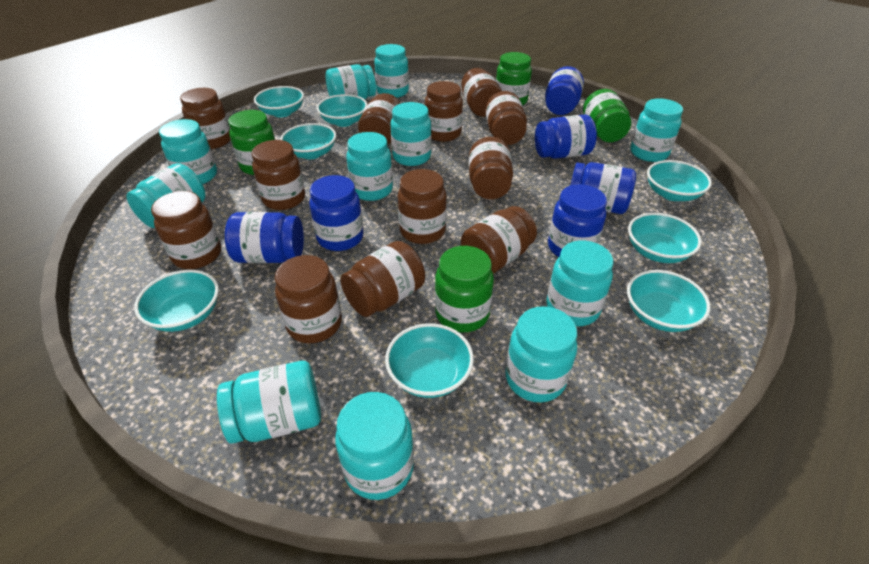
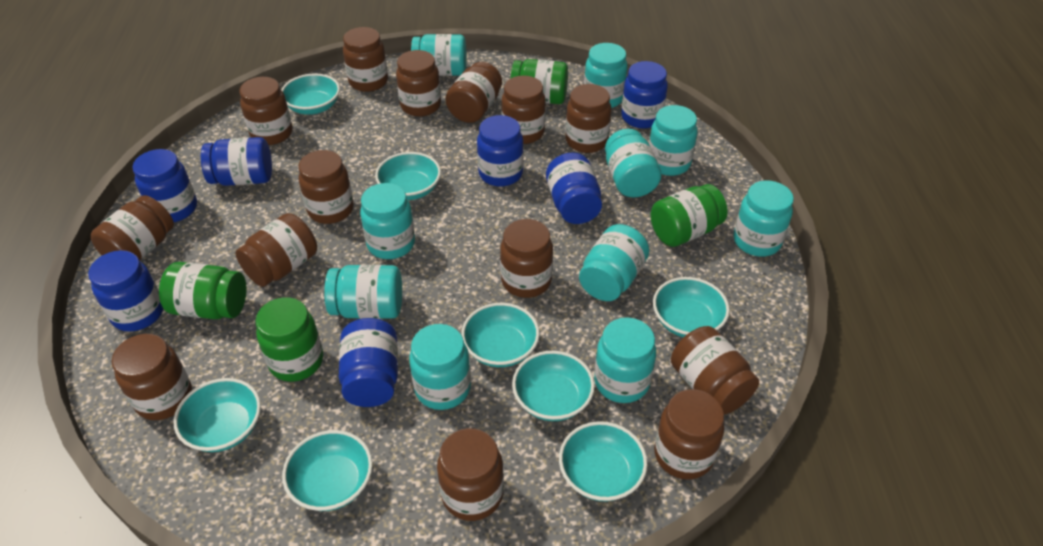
blue jar: [225,212,304,263] [309,175,364,251] [535,115,597,159] [545,66,584,115] [548,184,607,257] [570,162,636,214] = 6 -> [88,250,163,332] [133,149,197,222] [201,137,272,186] [339,318,398,407] [477,115,524,187] [546,153,602,224] [621,61,668,129] = 7
brown jar: [151,191,221,269] [180,88,231,149] [252,140,305,210] [275,255,342,343] [340,241,425,317] [358,93,401,145] [398,169,447,244] [425,81,463,142] [461,68,502,117] [461,206,537,273] [469,137,513,199] [485,91,527,145] = 12 -> [91,195,174,261] [112,334,192,420] [236,213,317,287] [239,77,293,145] [298,150,354,224] [343,27,388,92] [396,50,441,117] [437,428,504,521] [445,62,502,123] [500,219,553,298] [501,76,546,144] [566,84,611,153] [654,389,724,480] [671,326,759,414] = 14
turquoise jar: [126,163,205,228] [159,119,217,184] [217,361,321,444] [326,64,376,99] [335,392,414,500] [346,132,393,201] [374,44,409,98] [390,102,432,166] [505,306,577,402] [546,241,613,326] [630,98,683,162] = 11 -> [324,265,402,319] [360,183,415,259] [409,324,471,410] [411,34,467,76] [579,224,649,301] [584,43,628,108] [594,317,656,403] [605,129,662,197] [649,105,697,176] [734,180,794,257] = 10

